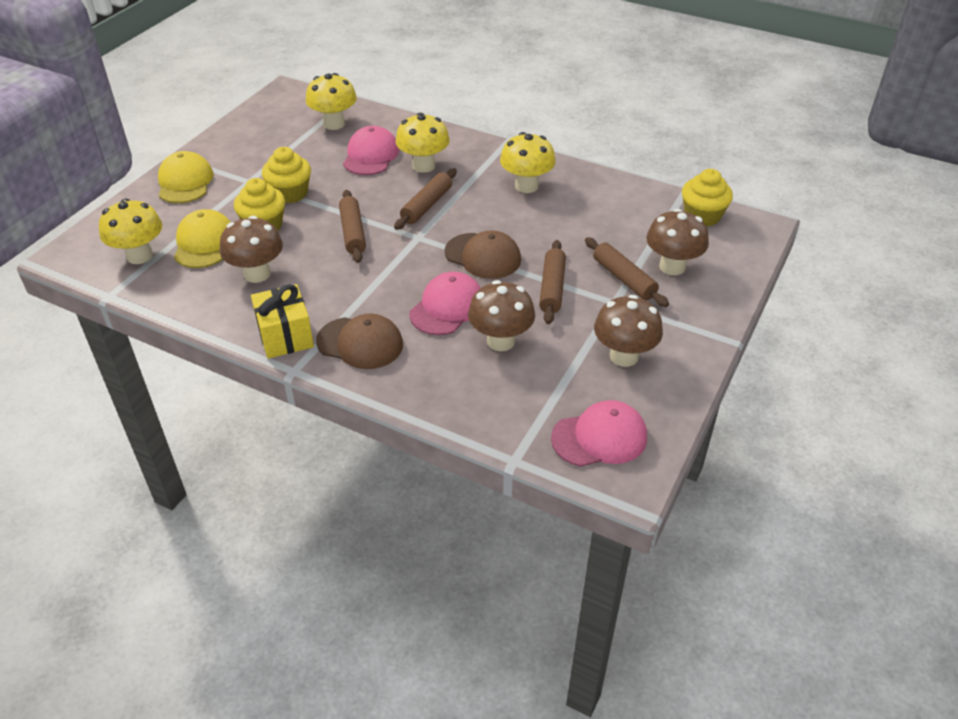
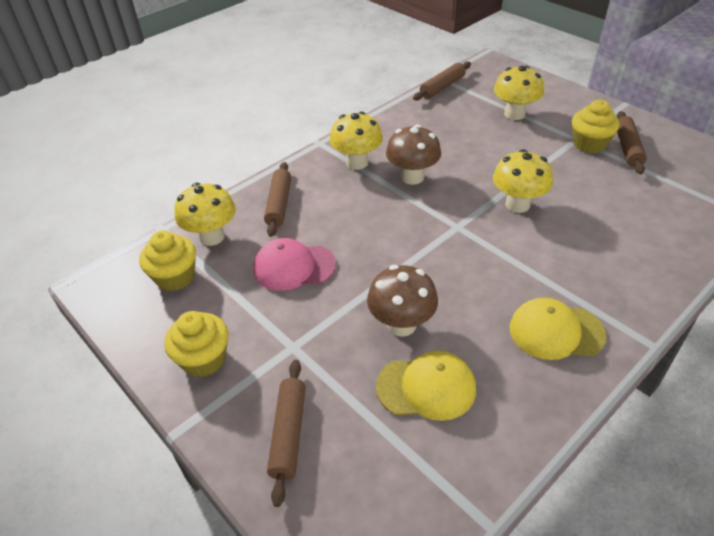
brown cap: [316,313,403,369] [444,231,521,279] = 2 -> none = 0
brown mushroom: [220,216,283,283] [468,280,535,351] [594,295,663,367] [646,209,709,275] = 4 -> [367,265,438,337] [386,125,441,185] = 2
pink cap: [343,126,399,175] [409,272,481,335] [551,400,647,467] = 3 -> [253,238,336,291] = 1
yellow gift: [251,284,314,359] = 1 -> none = 0

